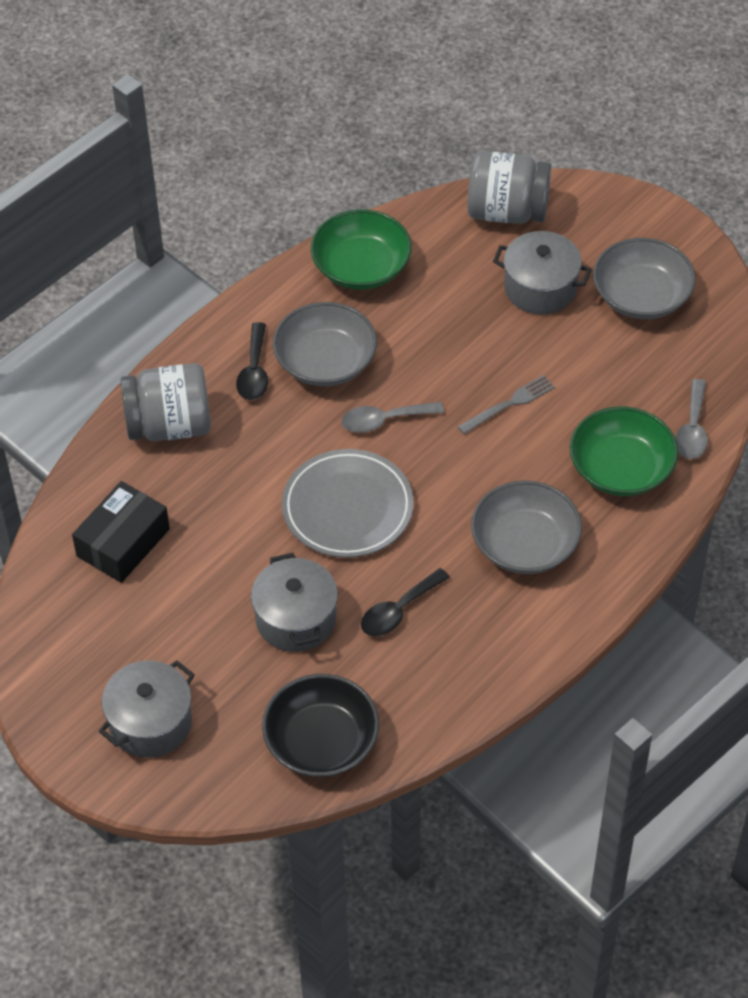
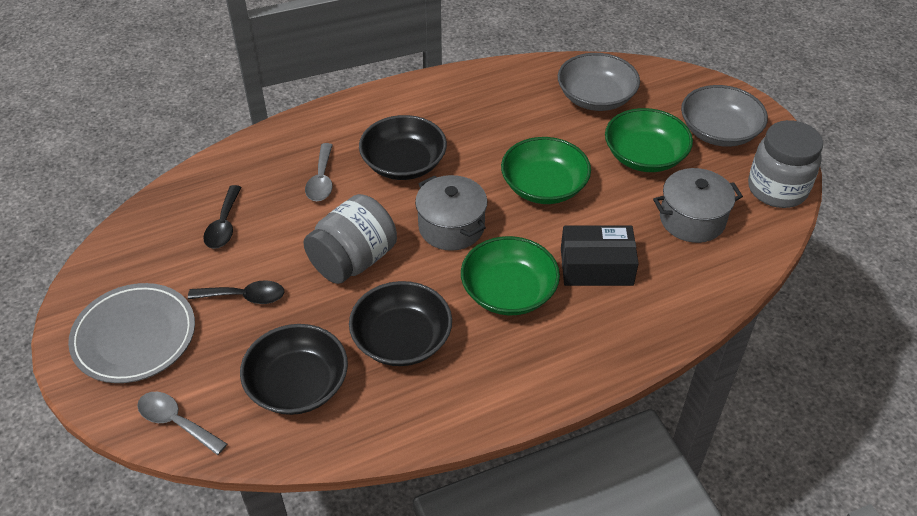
black bowl: [262,674,379,777] = 1 -> [240,324,348,415] [349,281,452,366] [359,115,447,180] = 3
green bowl: [311,209,412,290] [570,406,678,496] = 2 -> [461,236,560,315] [501,137,591,204] [605,108,693,172] = 3
grey bowl: [273,302,377,386] [471,481,582,574] [593,238,696,319] = 3 -> [558,53,640,111] [681,85,768,147] = 2
grey fork: [458,375,555,434] = 1 -> none = 0
grey pot: [99,660,195,758] [251,553,338,652] [493,231,592,315] = 3 -> [415,175,487,251] [653,168,743,243] = 2

